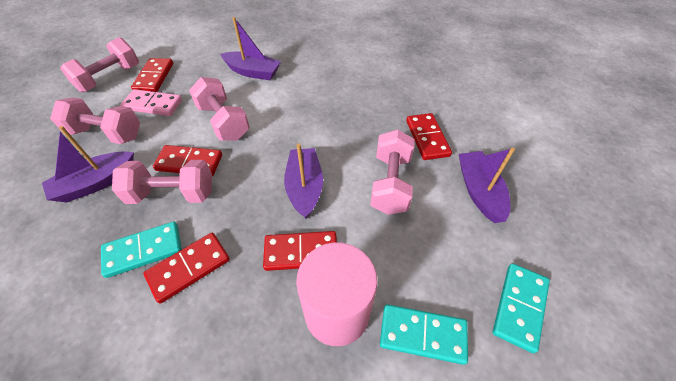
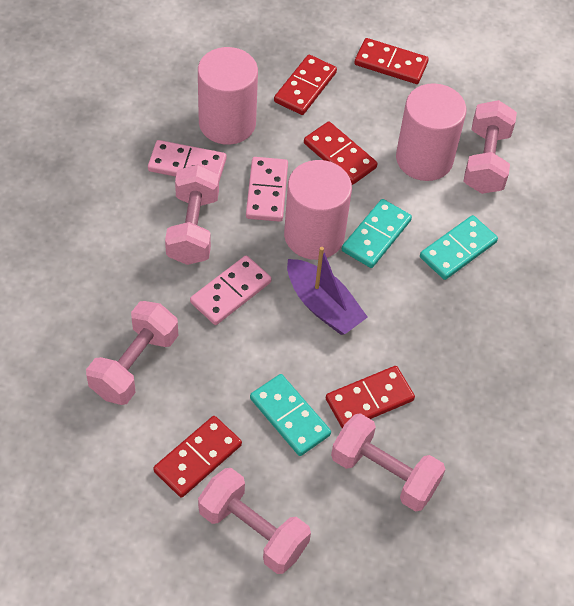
pink cylinder: [296,243,378,346] = 1 -> [198,47,258,145] [284,160,352,260] [396,83,466,181] = 3
pink domino: [120,89,182,116] = 1 -> [148,140,227,181] [190,255,272,325] [246,157,288,222] = 3
purple boat: [42,126,134,202] [220,17,281,80] [284,144,323,219] [459,148,515,223] = 4 -> [287,247,368,335] = 1

